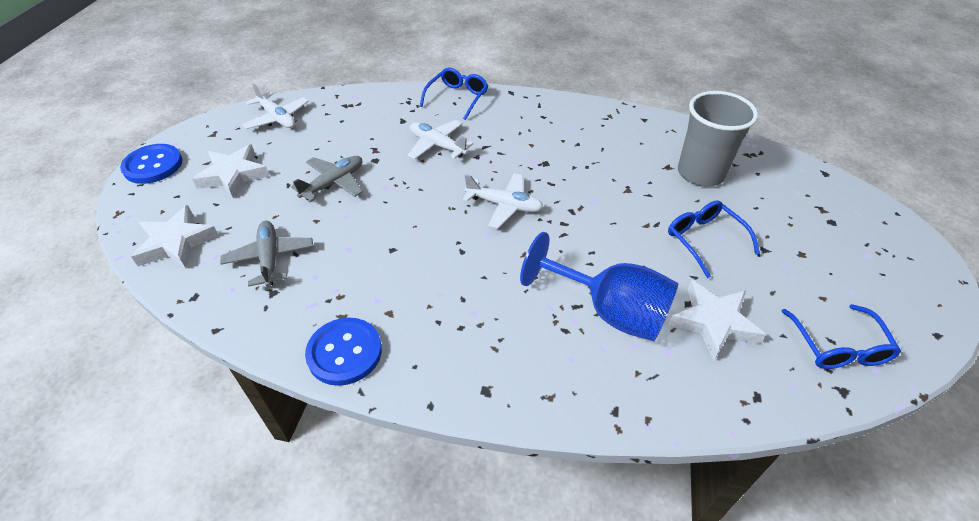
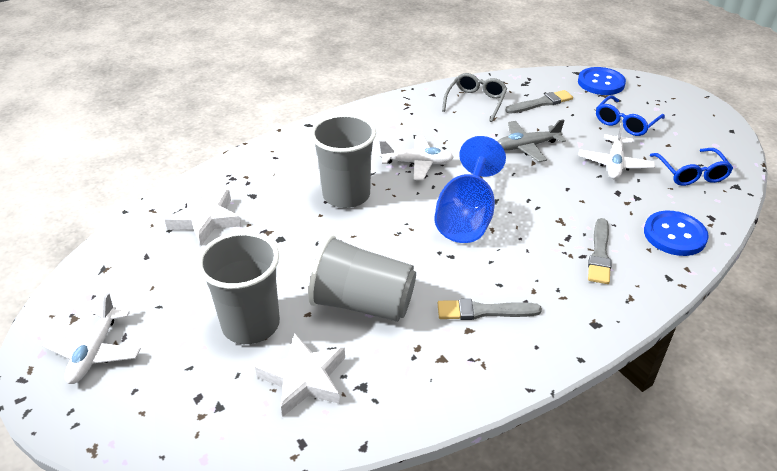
blue glasses: [420,68,488,120] [668,201,760,278] [782,304,901,369] = 3 -> [596,95,665,136] [650,148,733,186] = 2
grey brush: none = 0 -> [438,299,542,320] [506,90,573,114] [588,218,612,284] = 3
grey cup: [678,91,758,186] = 1 -> [197,231,280,344] [308,235,416,322] [311,114,376,208] = 3
grey glasses: none = 0 -> [442,73,507,122] = 1
grey plane: [220,221,313,287] [291,156,363,202] = 2 -> [497,119,566,162] = 1
white star: [131,205,219,269] [192,144,269,199] [669,280,766,361] = 3 -> [165,190,241,245] [255,333,345,416] = 2

